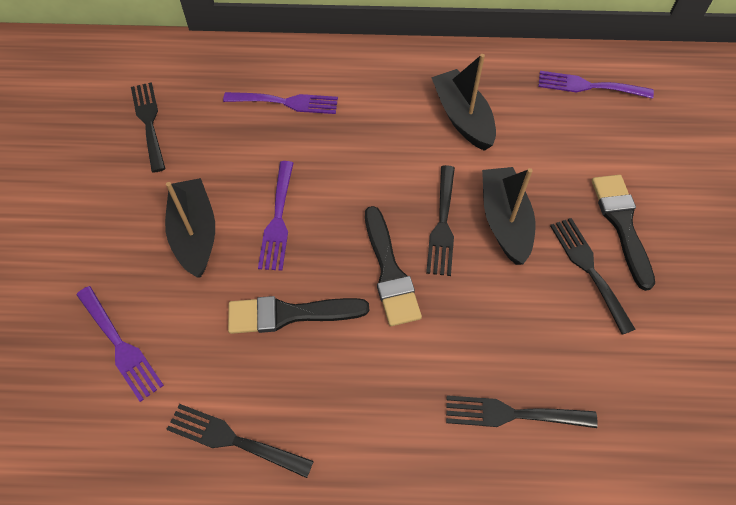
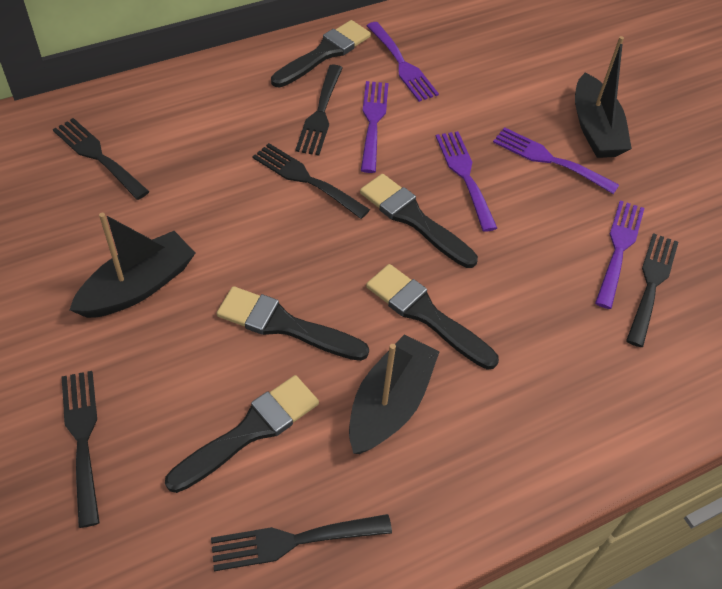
black brush: [228,296,369,334] [365,206,422,326] [592,175,655,291] = 3 -> [165,375,319,493] [217,286,369,361] [271,20,371,87] [360,174,478,268] [366,264,499,370] = 5
black fork: [131,82,166,173] [166,404,314,478] [426,165,455,276] [446,395,598,428] [550,218,636,335] = 5 -> [53,118,149,200] [61,371,100,528] [211,514,392,571] [253,143,370,219] [295,65,343,156] [626,233,678,347] = 6
purple fork: [76,286,164,402] [223,92,338,114] [258,161,293,271] [538,71,654,99] = 4 -> [361,81,389,173] [367,22,439,102] [436,131,497,232] [493,127,619,194] [595,201,645,309] = 5

